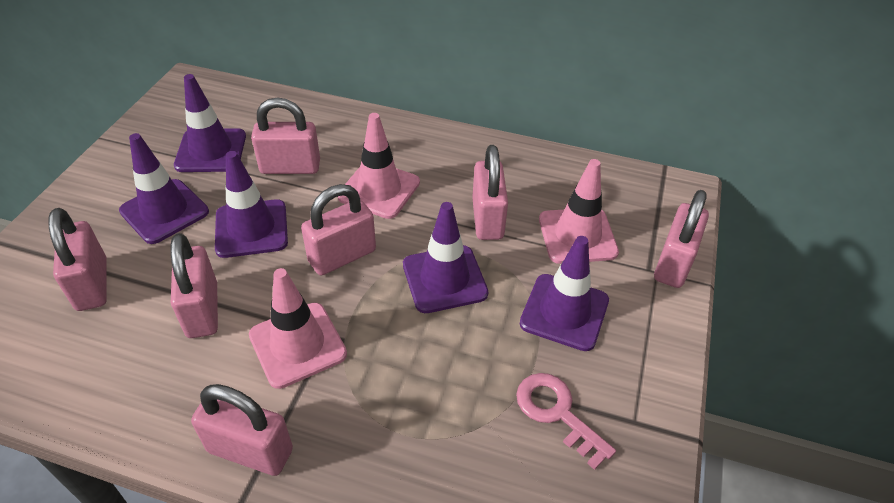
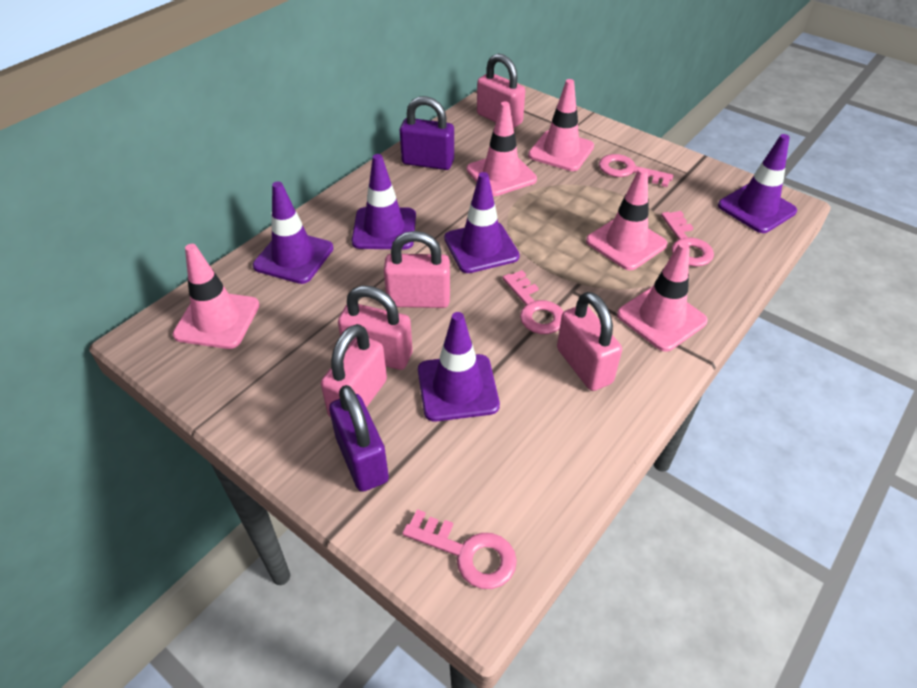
pink key: [516,373,616,470] = 1 -> [402,509,517,589] [503,270,564,334] [599,154,674,187] [661,211,714,266] = 4
pink padlock: [48,208,107,311] [170,233,218,338] [191,384,293,476] [251,98,320,174] [301,184,376,276] [472,145,508,240] [654,190,709,288] = 7 -> [321,324,387,417] [338,286,413,370] [384,231,450,308] [477,54,525,128] [557,292,622,391] = 5
pink traffic cone: [249,268,347,389] [338,113,420,219] [539,159,619,264] = 3 -> [173,244,260,349] [467,102,537,196] [528,79,594,171] [586,168,668,270] [617,242,708,352] = 5
purple padlock: none = 0 -> [329,385,389,492] [400,96,454,170] = 2

